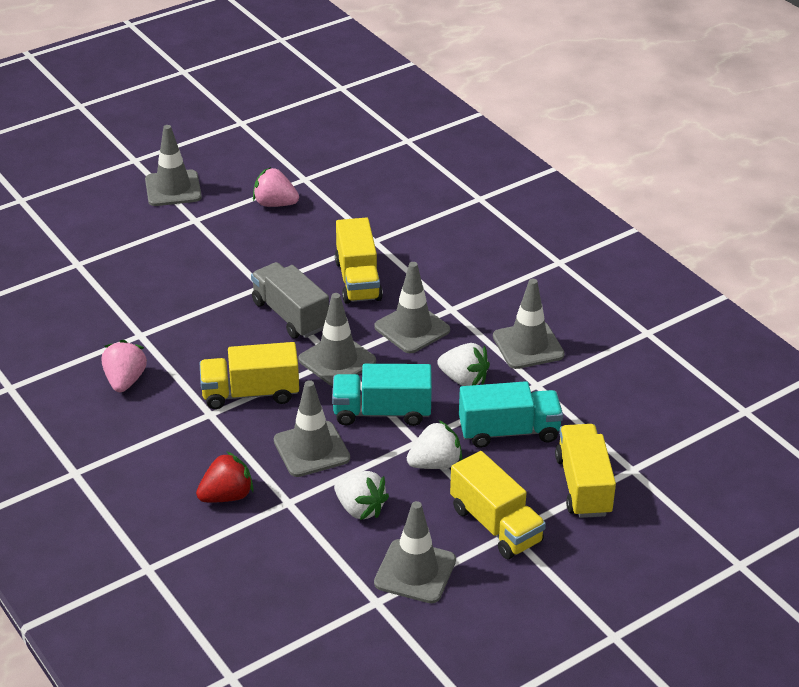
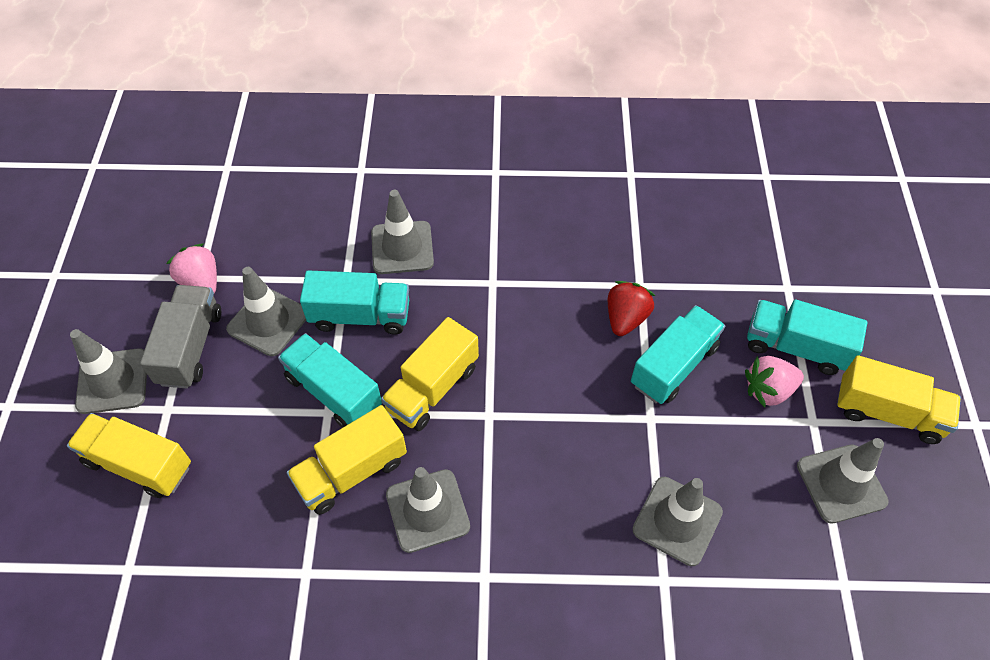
turquoise truck: [332,364,432,426] [459,381,563,448] = 2 -> [278,333,382,427] [300,270,409,335] [631,305,725,404] [747,300,867,375] = 4
white strawberry: [334,471,389,520] [407,420,462,469] [437,343,490,386] = 3 -> none = 0

